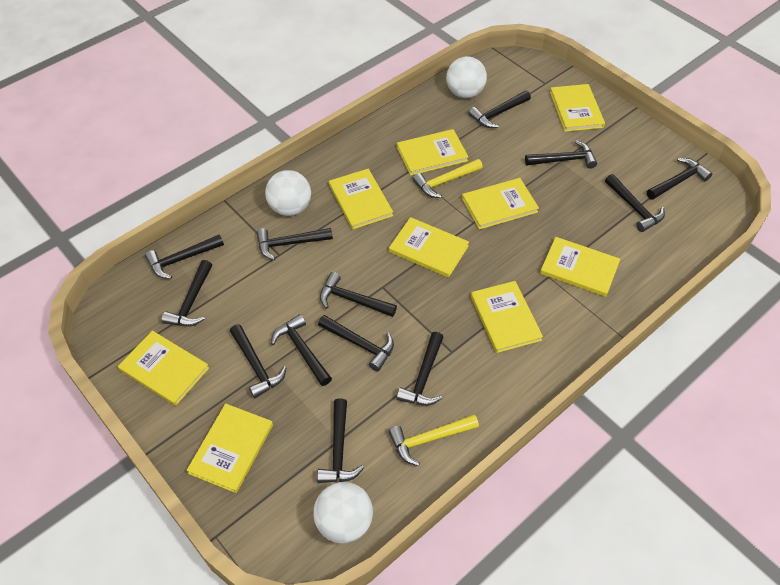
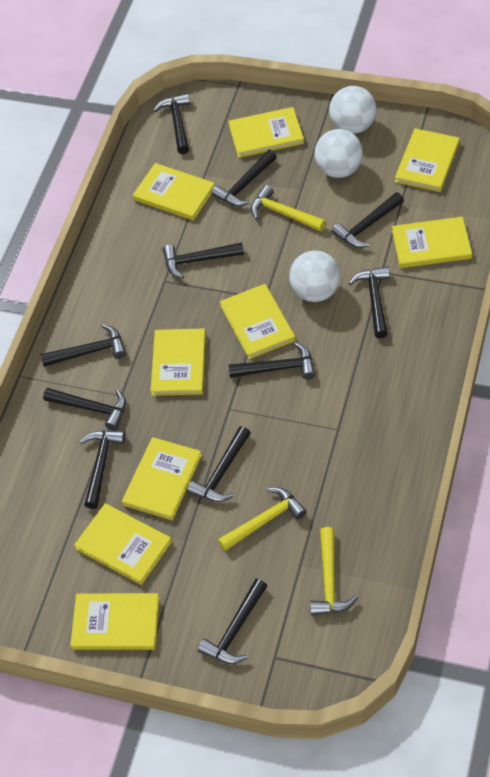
black hammer: [145,234,224,279] [162,260,212,326] [230,324,287,399] [256,228,333,260] [271,314,332,386] [317,398,364,483] [318,315,394,371] [320,272,397,317] [396,332,443,406] [469,91,531,128] [525,140,597,169] [605,174,665,232] [647,158,712,200] = 13 -> [41,324,126,367] [43,388,126,430] [80,430,125,509] [153,93,190,154] [163,242,244,278] [187,426,251,502] [198,579,267,664] [211,150,277,206] [229,342,315,380] [332,192,404,248] [349,266,390,339] = 11
yellow hammer: [389,415,479,466] [413,159,483,198] = 2 -> [218,487,307,551] [251,185,326,231] [310,527,358,615] = 3

